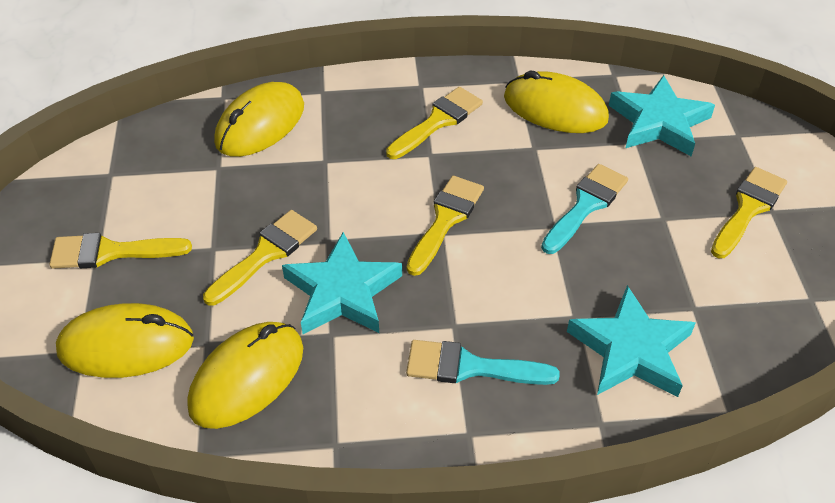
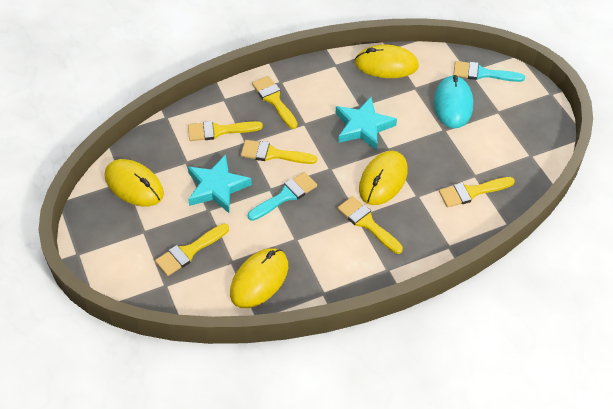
turquoise mouse: none = 0 -> [434,75,473,128] = 1
turquoise star: [282,232,402,334] [567,285,696,397] [609,75,715,156] = 3 -> [188,154,252,213] [336,97,397,151] = 2
yellow brush: [49,233,192,269] [203,210,317,306] [386,87,483,159] [407,176,484,276] [711,167,787,258] = 5 -> [155,224,229,276] [188,121,263,141] [241,140,317,164] [252,76,298,129] [337,196,403,254] [439,177,515,207] = 6

